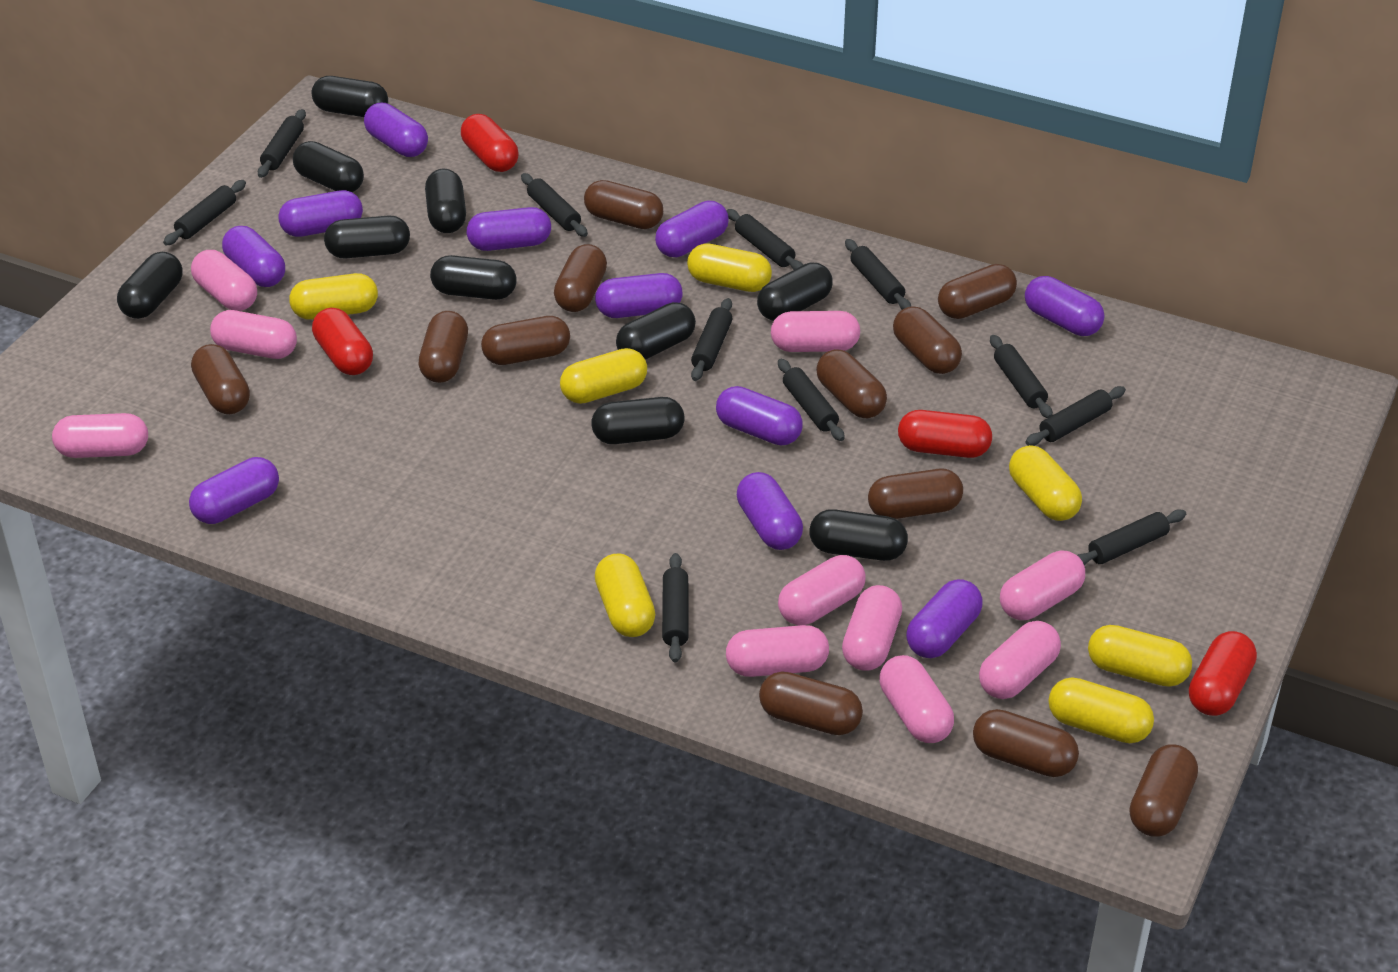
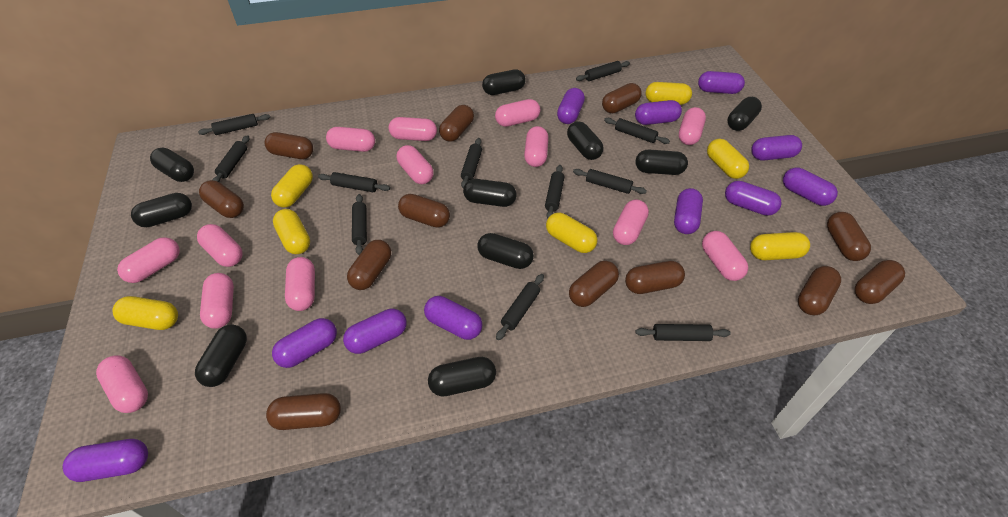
pink capsule: [52,413,148,458] [191,250,257,311] [210,310,297,359] [726,625,829,677] [771,311,860,352] [778,555,866,625] [842,585,902,671] [880,655,954,743] [979,621,1061,699] [1000,551,1085,620] = 10 -> [96,355,148,413] [117,237,180,283] [197,224,243,267] [200,273,234,329] [285,257,315,311] [326,127,375,152] [389,117,437,141] [397,145,434,184] [495,99,540,127] [524,126,549,167] [613,200,649,245] [679,107,706,145] [702,231,748,281] = 13
red capsule: [312,308,373,375] [461,114,519,172] [898,410,992,458] [1189,631,1257,716] = 4 -> none = 0

